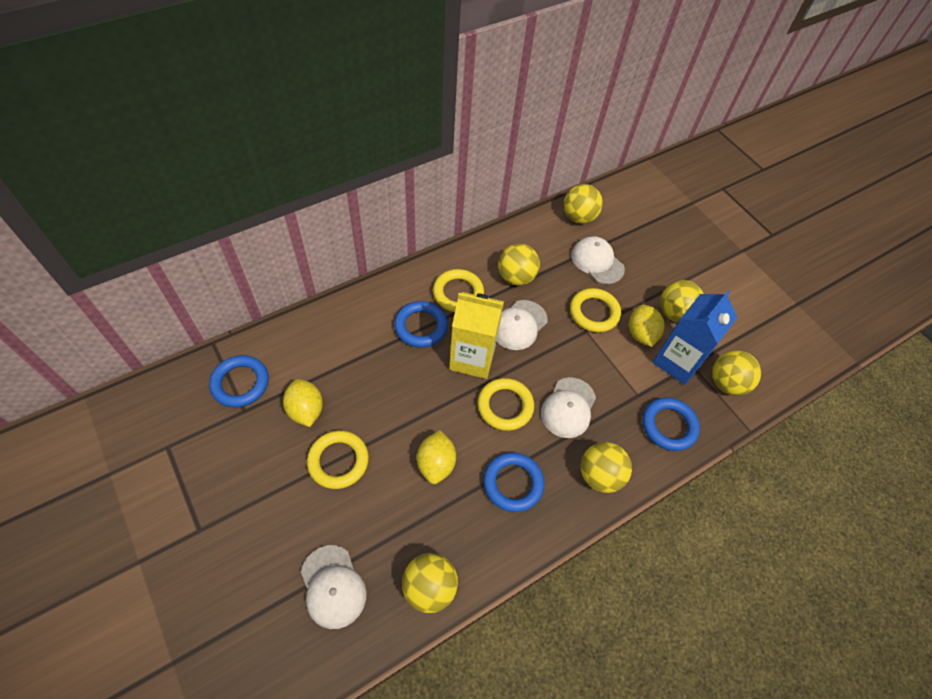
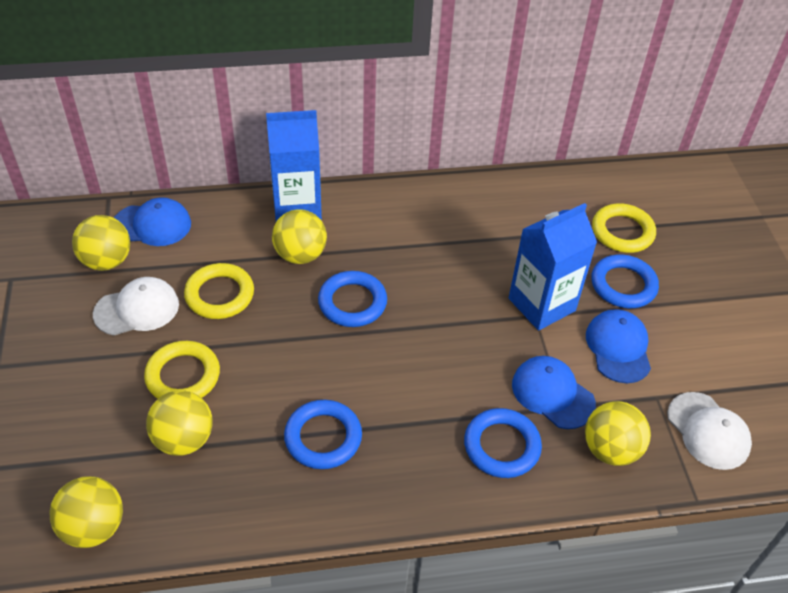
blue cap: none = 0 -> [114,197,191,246] [512,356,596,429] [586,309,651,383] = 3
blue carton: [652,290,738,385] = 1 -> [266,110,322,222] [509,203,597,331] = 2
white cap: [301,545,367,629] [497,300,547,350] [541,377,596,438] [571,236,625,284] = 4 -> [93,277,179,335] [667,392,752,470] = 2
yellow ball: [402,553,458,613] [498,244,540,285] [564,184,603,224] [581,442,632,493] [660,280,704,322] [712,351,761,396] = 6 -> [49,476,123,548] [72,215,130,271] [146,390,213,456] [272,209,327,264] [585,401,651,466] = 5
yellow carton: [449,292,504,379] = 1 -> none = 0
yellow lemon: [283,379,323,427] [417,430,456,484] [629,305,664,347] = 3 -> none = 0
yellow ring: [307,430,369,489] [433,269,484,312] [478,378,534,431] [570,288,621,333] = 4 -> [144,341,220,399] [184,263,254,319] [592,203,656,253] = 3

